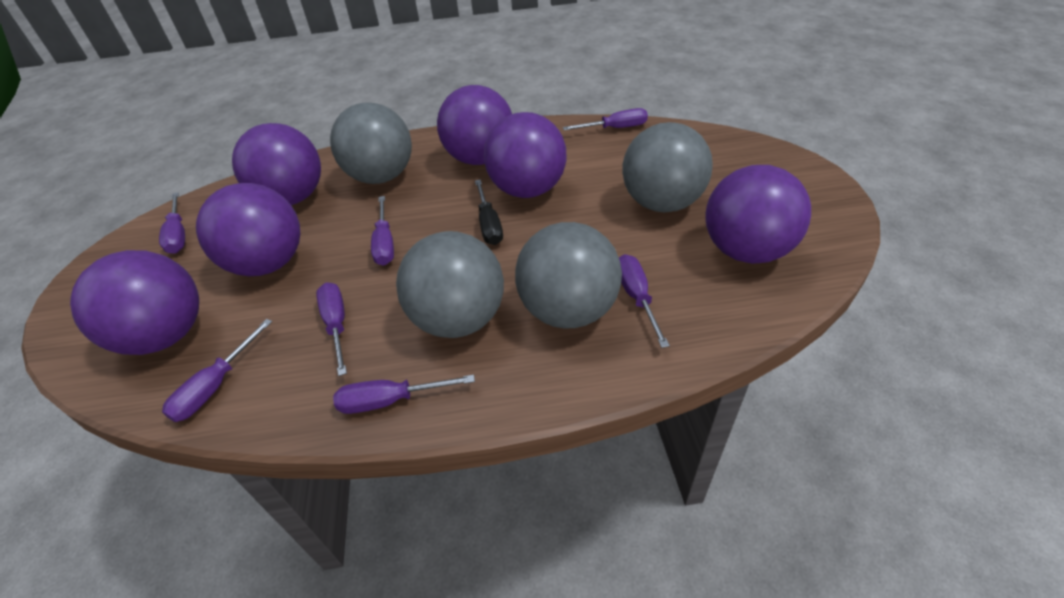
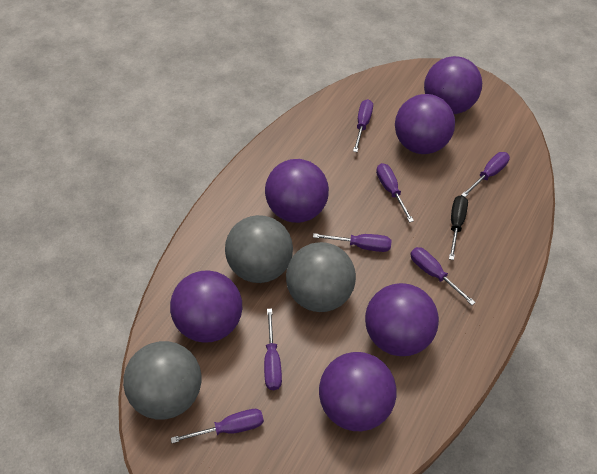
grey ball: [330,103,412,184] [396,231,504,338] [515,222,622,329] [622,122,713,212] = 4 -> [123,341,201,419] [225,215,293,283] [286,242,356,312] = 3

